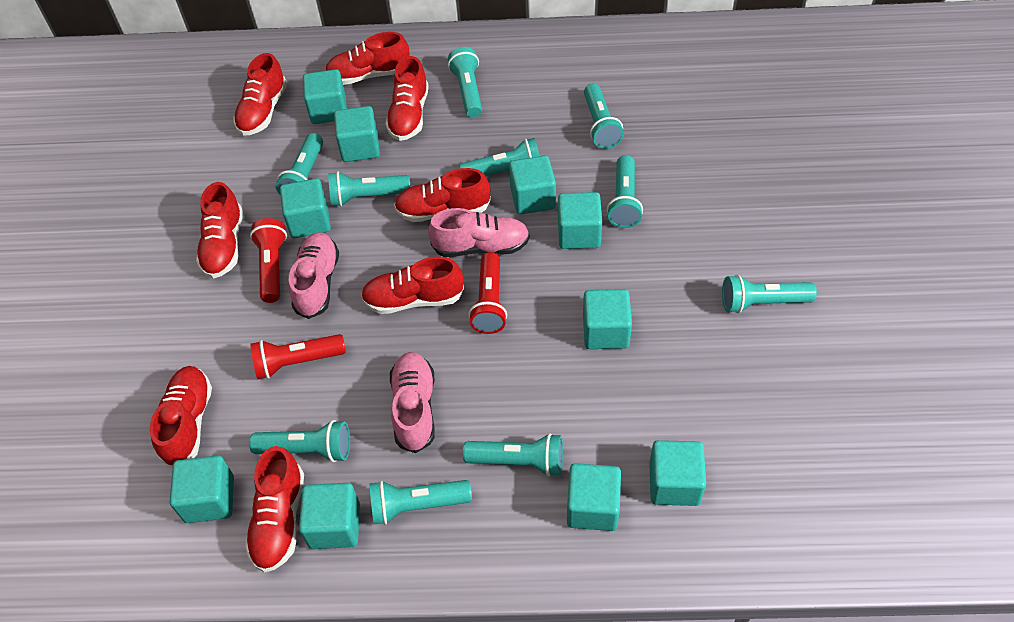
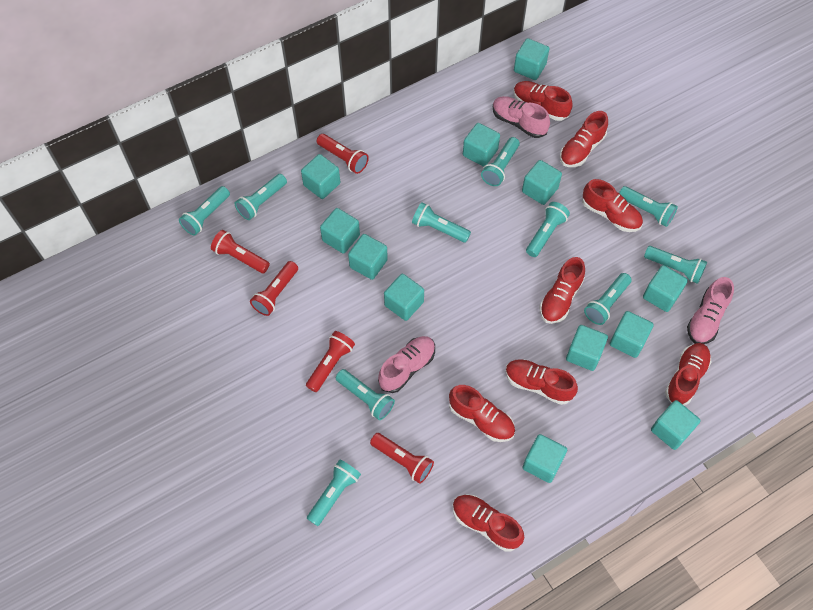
red flashlight: [250,218,287,303] [250,334,346,379] [469,252,507,334] = 3 -> [211,230,270,273] [250,261,298,316] [306,331,355,392] [317,134,369,174] [370,433,434,484] = 5
turquoise cube: [170,455,234,523] [280,178,331,238] [299,483,360,549] [303,69,347,124] [334,106,380,162] [509,155,556,214] [558,192,602,249] [567,463,621,531] [583,289,632,349] [649,440,706,506] = 10 -> [301,154,340,199] [320,208,360,254] [348,234,388,280] [384,274,424,321] [463,123,500,167] [514,38,550,80] [522,160,562,205] [522,434,567,483] [566,325,608,371] [610,311,654,358] [643,265,688,312] [651,400,700,450] = 12

